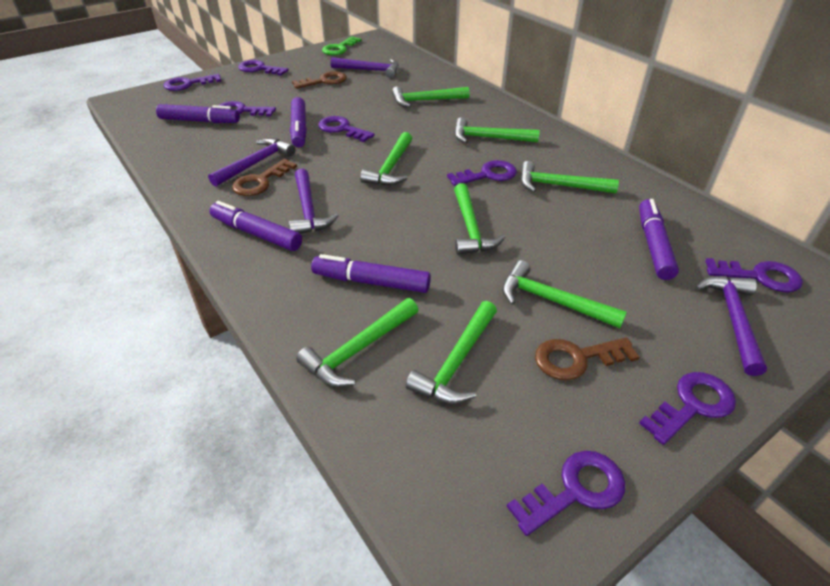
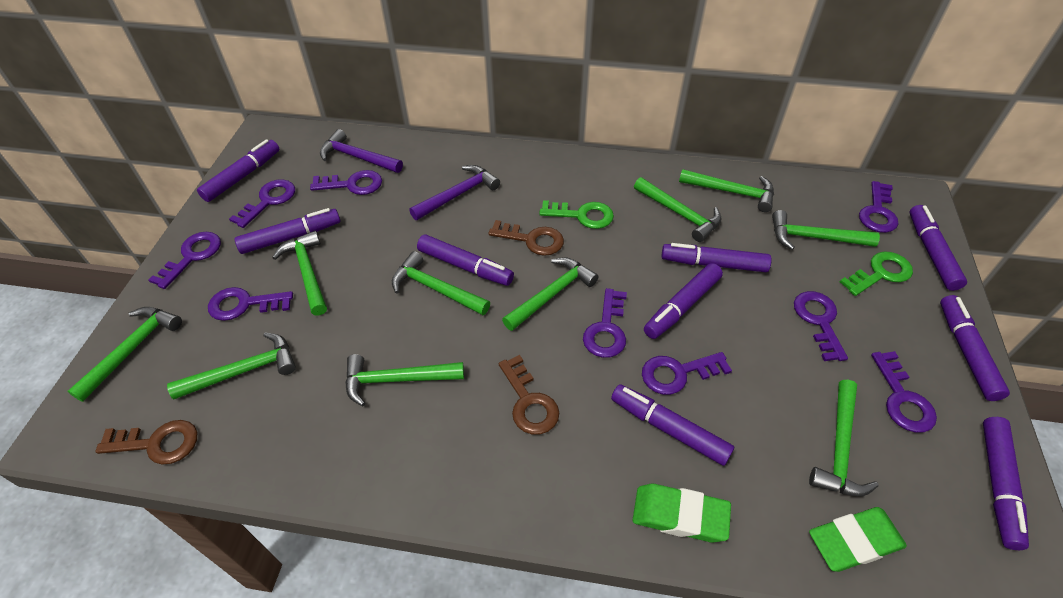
green eraser: none = 0 -> [632,484,731,542] [809,507,907,572] = 2
green hammer: [296,298,418,387] [360,132,412,185] [392,86,469,107] [406,301,497,404] [454,117,540,143] [454,183,505,255] [502,260,627,328] [520,161,619,193] = 8 -> [68,307,182,402] [167,332,296,399] [272,231,327,316] [345,354,464,406] [392,251,490,315] [502,257,599,331] [634,177,722,242] [679,169,774,212] [772,210,880,250] [809,380,879,496] = 10
green key: [322,36,362,55] = 1 -> [539,200,614,229] [840,251,913,296] = 2
purple hammer: [208,138,295,187] [289,169,339,234] [330,57,399,78] [695,276,767,376] = 4 -> [320,129,403,173] [409,165,500,220] = 2
purple key: [163,74,221,91] [218,101,276,117] [238,60,289,76] [318,116,375,142] [447,160,517,186] [507,451,625,536] [639,372,736,445] [705,258,803,292] = 8 -> [149,232,221,289] [208,287,293,321] [229,179,295,228] [310,170,382,195] [583,288,627,358] [642,352,732,395] [794,291,848,361] [859,181,898,233] [871,351,937,432] = 9
purple marker: [156,104,240,123] [209,201,302,251] [290,97,307,147] [311,254,431,293] [639,199,679,280] = 5 -> [197,139,279,202] [234,208,340,254] [417,234,514,286] [611,384,734,466] [644,263,723,339] [662,243,771,272] [909,205,967,291] [940,295,1010,401] [983,417,1029,550] = 9

